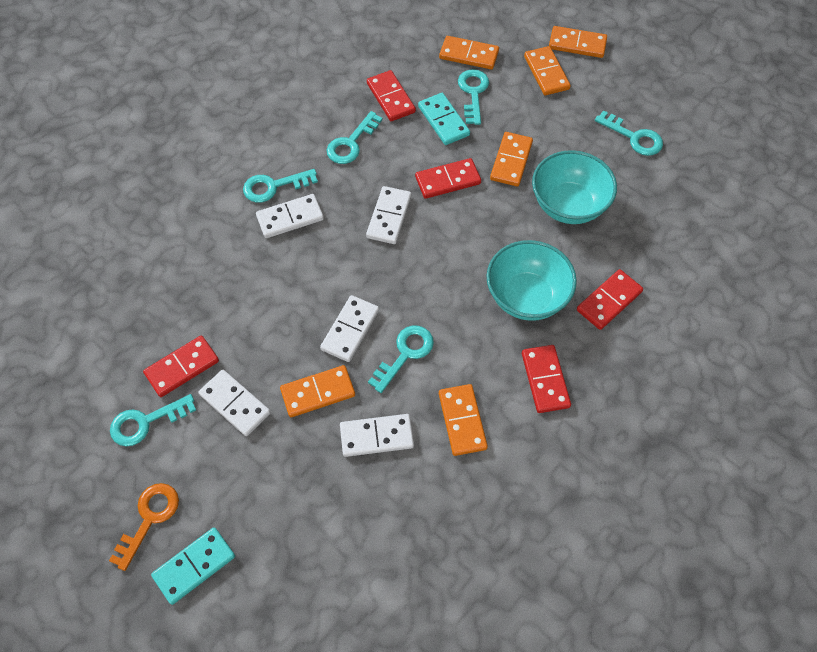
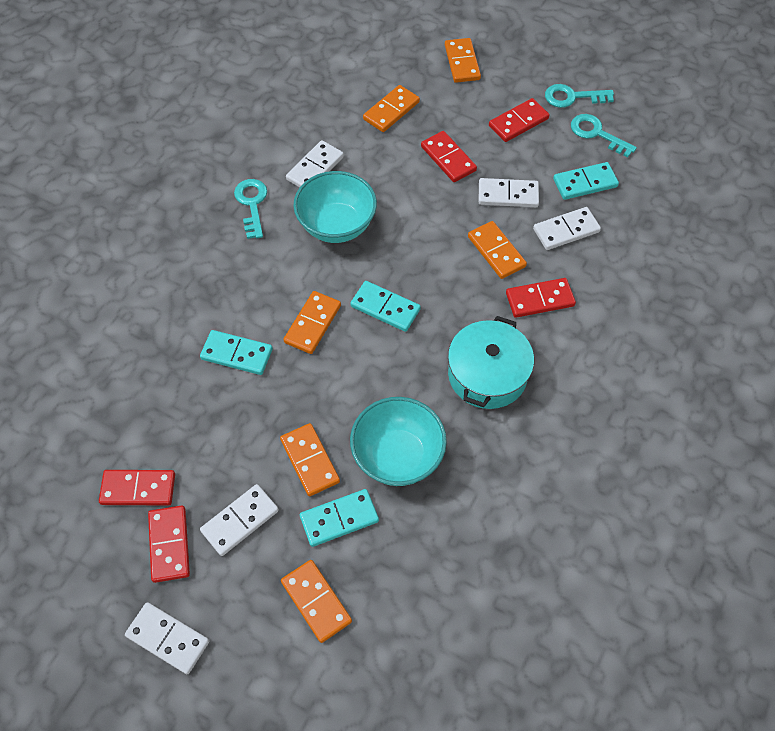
orange key: [109,483,179,571] = 1 -> none = 0
turquoise domino: [151,527,235,605] [418,93,470,145] = 2 -> [200,330,273,375] [300,489,379,547] [351,281,421,332] [553,162,619,200] = 4
turquoise key: [110,394,196,446] [243,169,318,203] [327,111,383,164] [368,325,434,393] [458,69,489,125] [595,110,663,156] = 6 -> [234,179,267,239] [545,84,614,108] [571,114,637,158] = 3
turquoise pot: none = 0 -> [448,316,534,409] = 1

